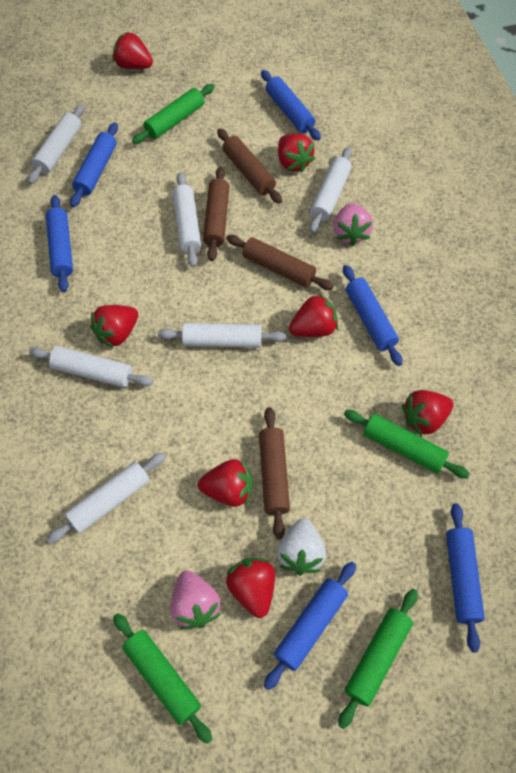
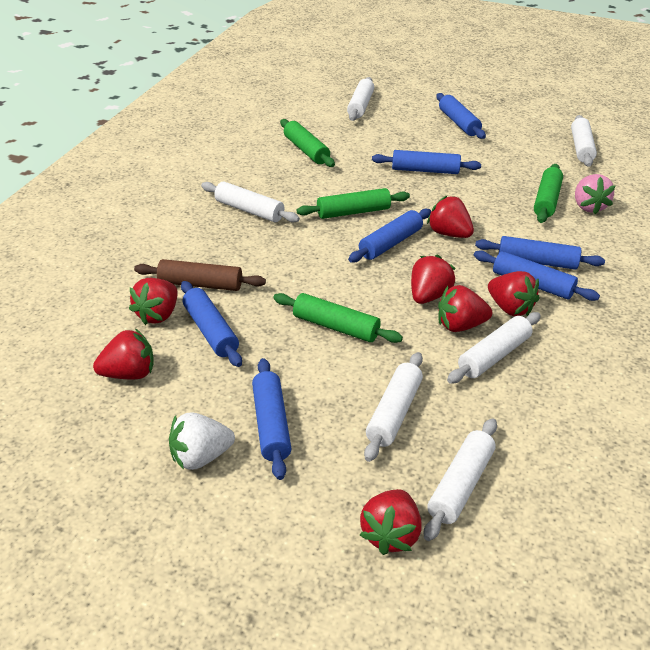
blue rolling pin: [46,195,73,292] [70,122,118,207] [261,70,321,141] [264,562,356,690] [343,265,403,366] [446,503,485,652] = 6 -> [181,281,242,367] [252,358,292,480] [348,208,431,263] [372,150,481,174] [436,93,486,139] [474,250,600,301] [475,236,605,269] = 7
brown rolling pin: [203,166,229,261] [217,129,282,204] [226,235,334,290] [259,407,290,539] = 4 -> [134,259,266,291] = 1
pink strawberry: [171,571,221,630] [333,203,373,246] = 2 -> [575,174,615,214] = 1

